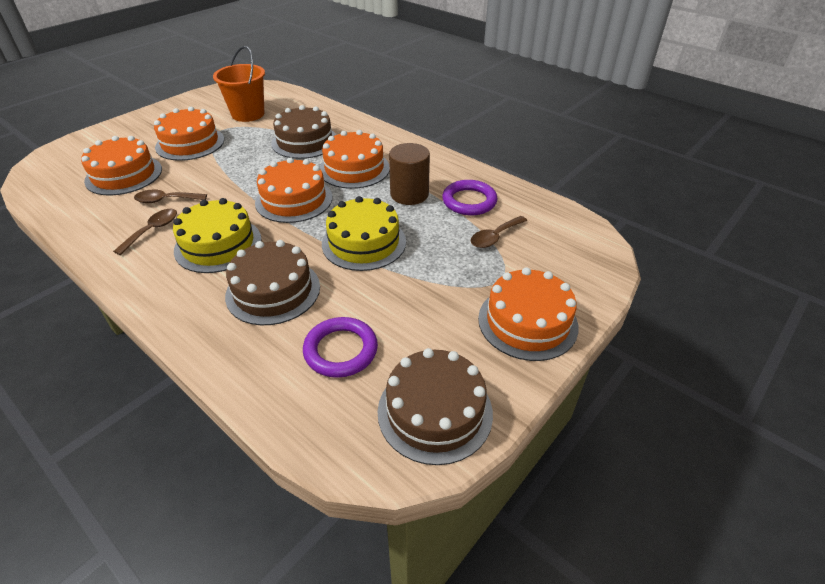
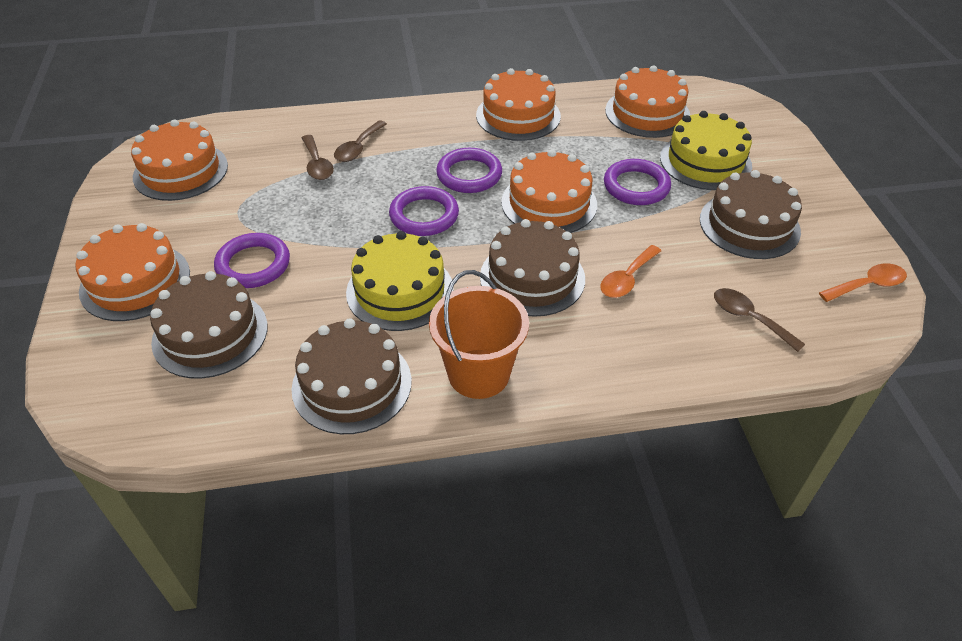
brown cake: [225,240,320,325] [271,105,336,159] [378,348,493,465] = 3 -> [150,271,268,379] [292,318,412,434] [480,219,585,317] [700,170,802,259] = 4
brown cylinder: [389,143,430,205] = 1 -> none = 0
orange spoon: none = 0 -> [600,245,661,298] [819,264,907,302] = 2
purple ring: [303,317,378,378] [442,180,497,215] = 2 -> [214,233,290,288] [389,186,459,236] [436,148,502,193] [604,159,671,205] = 4

